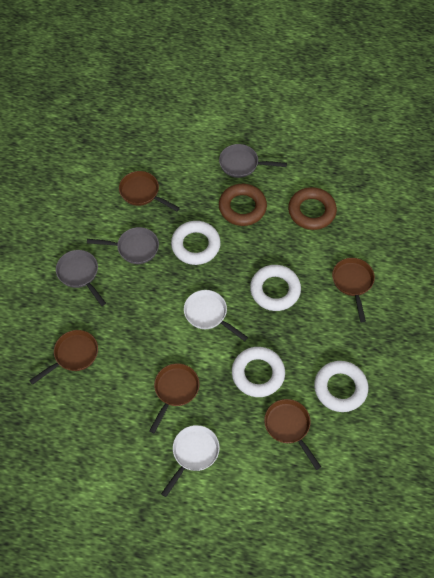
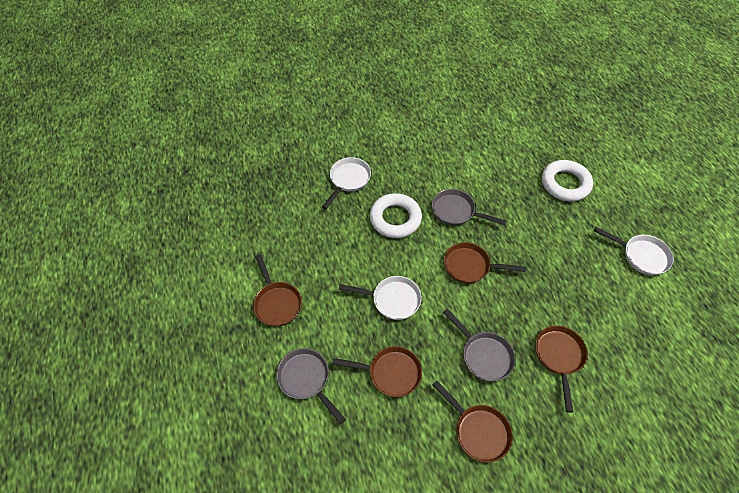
brown ring: [219,184,267,226] [288,187,337,230] = 2 -> none = 0
white pan: [161,425,220,497] [184,290,248,341] = 2 -> [322,157,371,209] [339,276,422,320] [594,227,674,275] = 3
white ring: [171,221,221,265] [232,347,285,397] [250,265,301,311] [314,361,368,412] = 4 -> [370,193,422,238] [542,160,593,201] = 2

